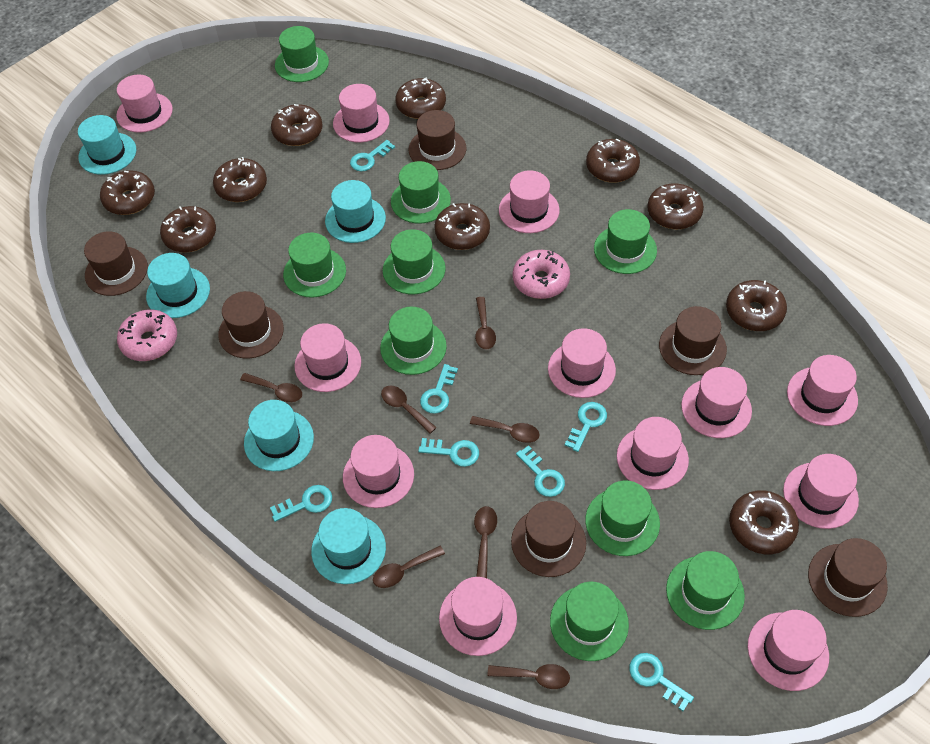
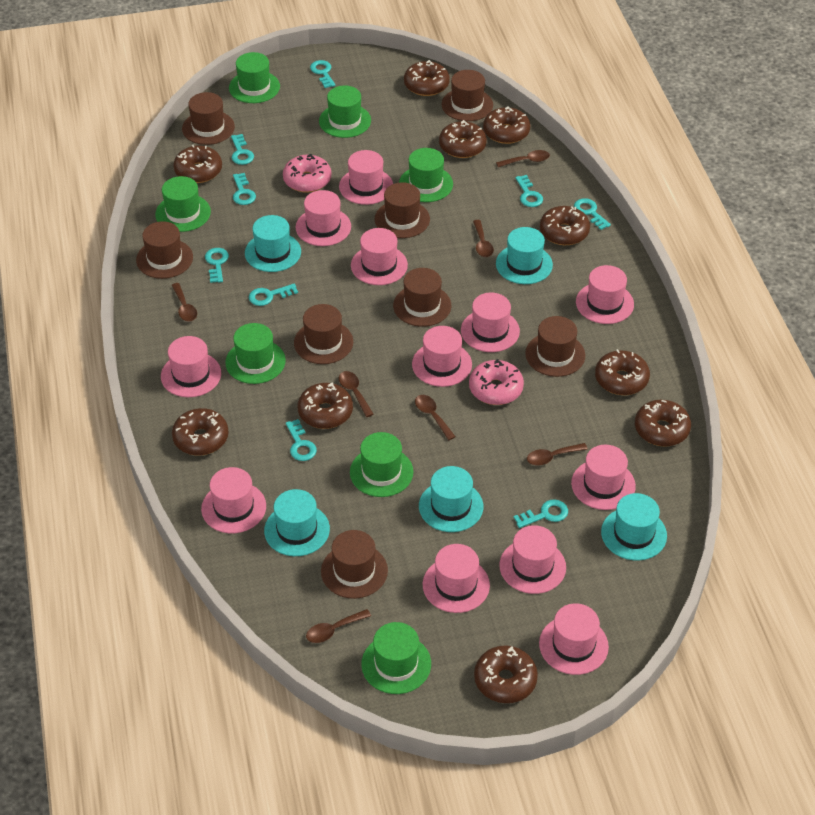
brown hat: [84,231,148,296] [218,291,284,359] [409,110,466,170] [511,501,586,577] [659,306,727,375] [808,538,888,617] = 6 -> [136,221,193,279] [182,92,235,145] [294,304,353,364] [321,530,388,599] [375,182,430,238] [393,268,451,327] [442,70,493,121] [525,316,585,377] = 8
green hat: [275,26,329,82] [283,233,346,298] [380,307,447,375] [383,229,446,294] [391,161,451,224] [550,582,629,661] [585,481,660,556] [594,209,657,274] [666,551,745,630] = 9 -> [155,176,211,232] [225,323,286,384] [229,52,280,103] [319,86,371,138] [350,432,413,497] [361,622,431,694] [399,148,453,202] = 7
turquoise key: [270,485,332,522] [350,140,395,171] [418,438,479,467] [420,364,458,414] [516,445,565,497] [564,402,607,452] [629,653,694,711] = 7 -> [205,248,229,283] [231,134,254,165] [233,173,256,205] [249,283,298,306] [286,419,317,461] [310,60,335,88] [514,499,568,528] [515,175,543,207] [574,198,611,230] = 9

